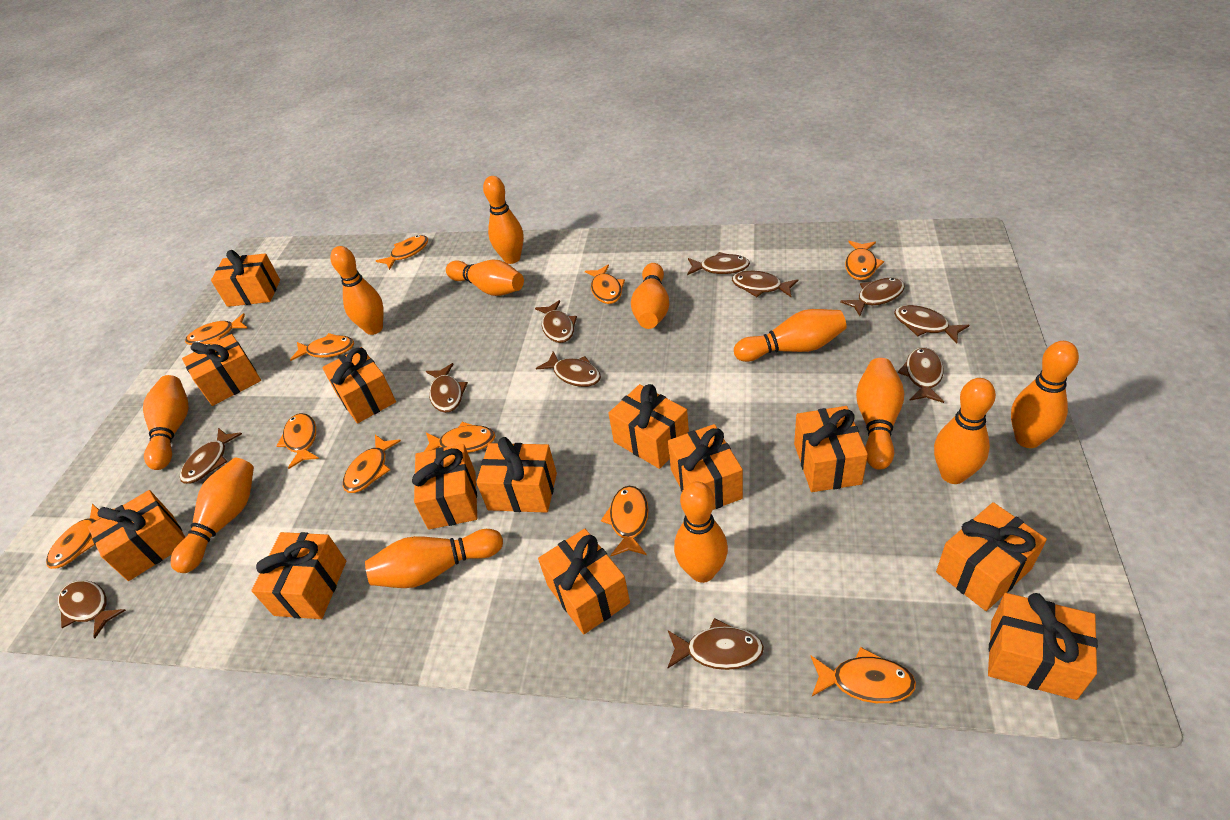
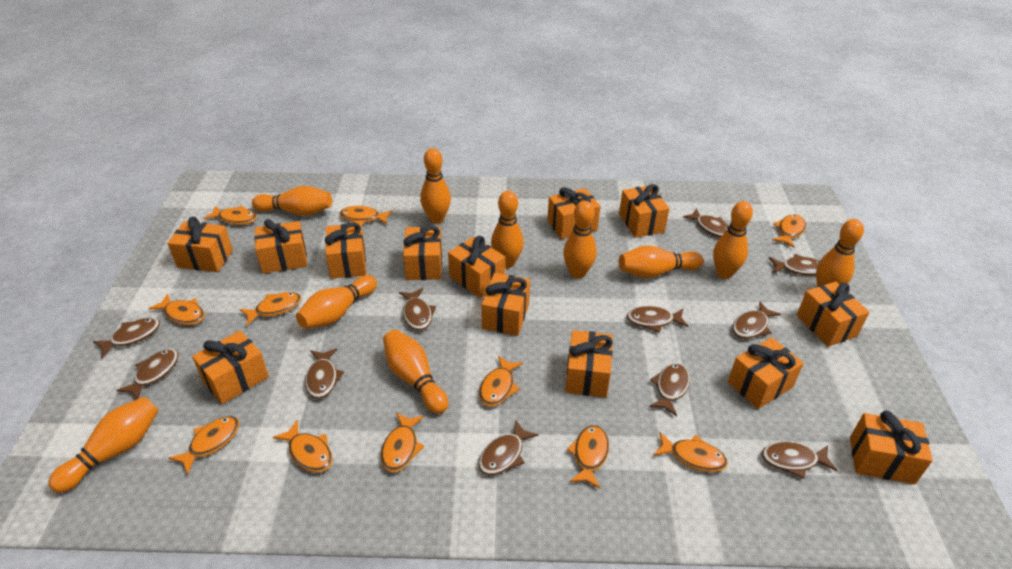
orange bowling pin: [143,375,189,470] [171,458,254,573] [330,246,384,335] [365,529,503,588] [446,260,524,296] [483,176,524,264] [631,263,669,329] [674,481,728,583] [734,309,847,362] [856,358,904,470] [934,378,996,484] [1011,341,1079,448] = 12 -> [48,397,159,493] [252,186,332,216] [296,275,377,329] [383,330,448,414] [420,148,451,223] [491,191,524,268] [563,201,597,279] [619,246,703,278] [713,201,753,279] [816,219,864,287] = 10

